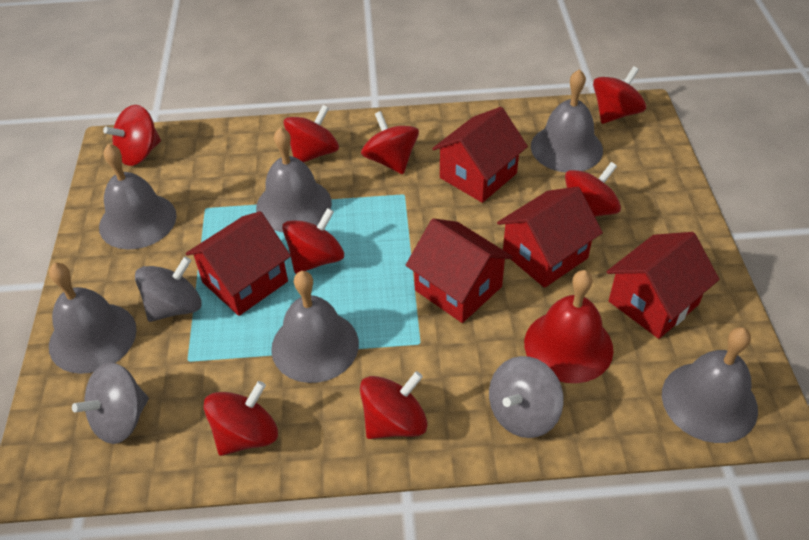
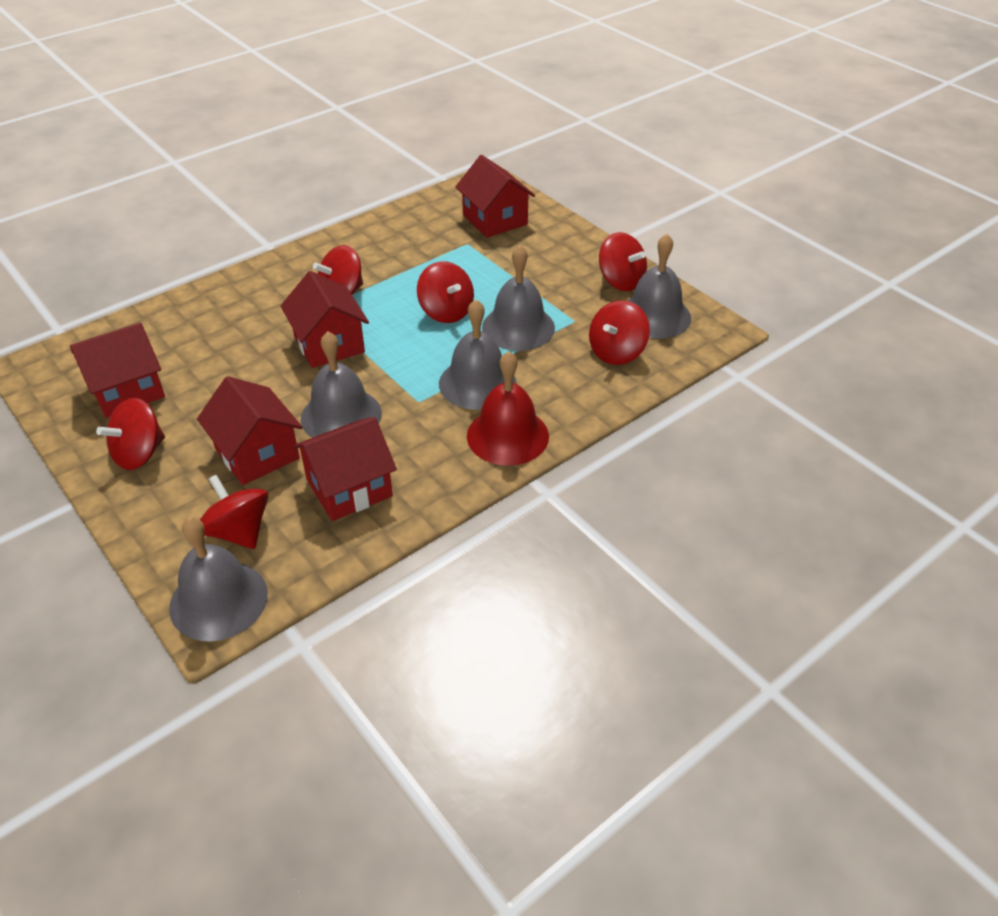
grey bell: [49,263,137,374] [99,144,177,250] [256,127,332,232] [271,271,359,383] [531,69,603,172] [662,327,758,443] = 6 -> [169,517,268,641] [301,331,382,438] [439,299,517,410] [482,245,555,351] [628,234,691,339] = 5
grey spinning top: [72,362,149,444] [135,257,202,322] [489,356,564,438] = 3 -> none = 0
red spinning top: [103,105,161,166] [203,381,278,456] [282,208,344,274] [283,105,339,163] [360,371,428,439] [361,111,419,174] [565,162,621,217] [593,66,646,124] = 8 -> [96,398,165,470] [200,475,269,549] [313,245,363,294] [417,261,474,323] [589,300,650,365] [599,232,647,291] = 6

